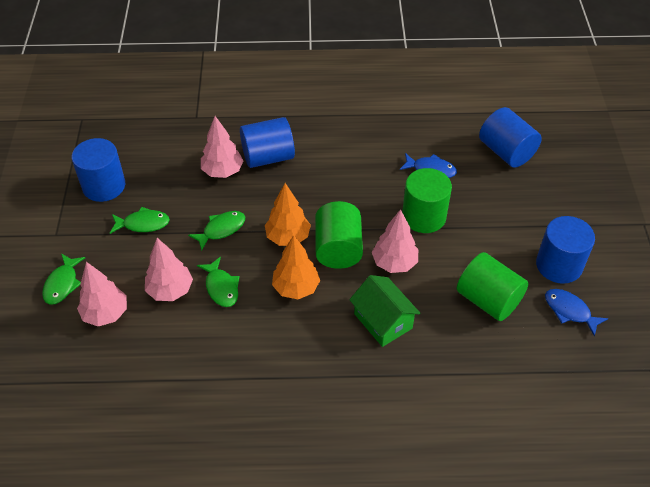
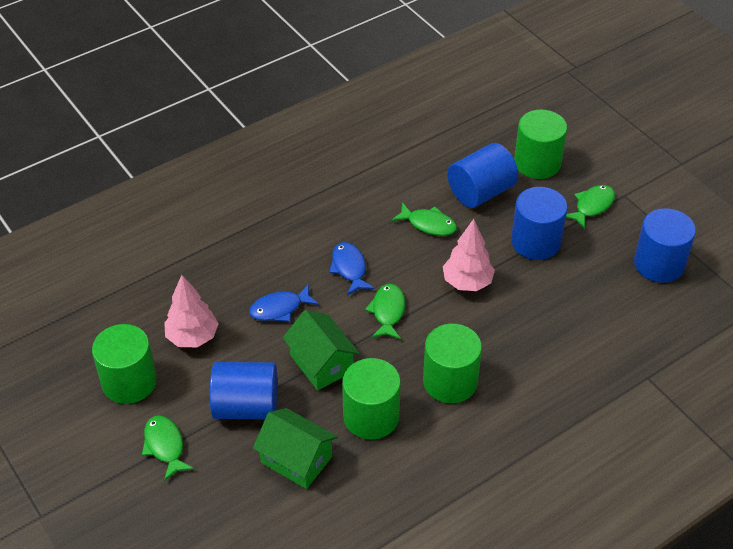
green cylinder: [315,201,363,269] [402,168,452,233] [457,252,528,321] = 3 -> [92,324,157,404] [342,358,401,440] [423,324,482,403] [514,109,567,179] = 4
green house: [349,275,421,347] = 1 -> [253,408,338,489] [283,310,360,390] = 2
orange tree: [265,183,311,246] [272,235,320,299] = 2 -> none = 0
pink tree: [77,262,127,326] [145,238,193,301] [201,116,244,178] [372,209,418,273] = 4 -> [164,275,219,347] [443,219,495,291] = 2

